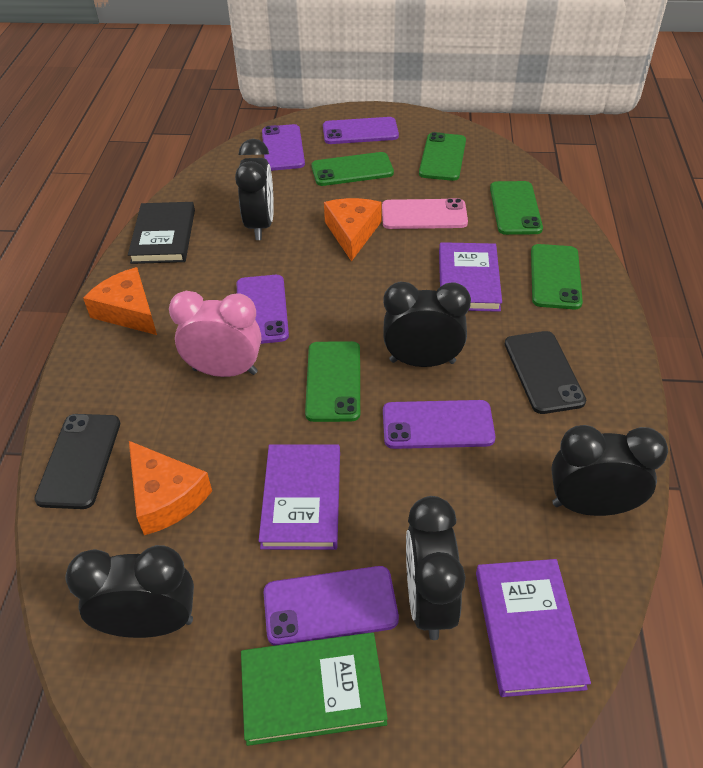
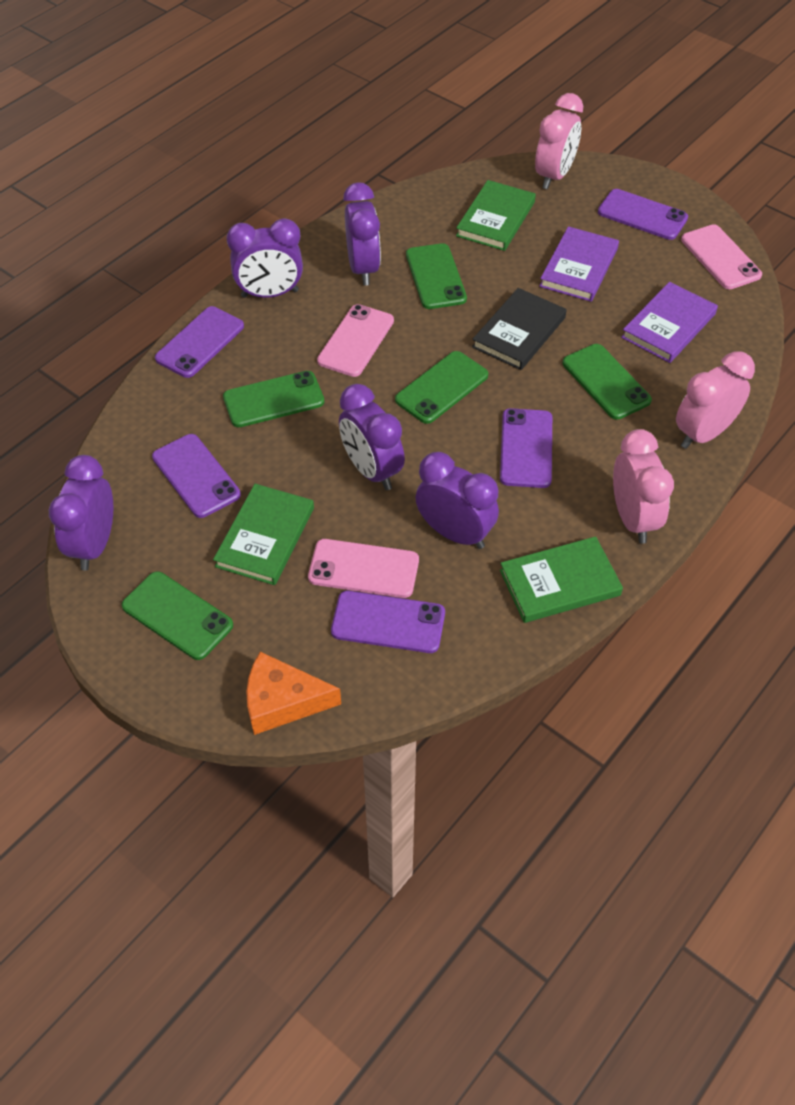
black clock: [65,545,194,638] [235,139,274,240] [383,282,471,367] [406,496,466,640] [551,425,668,516] = 5 -> none = 0
black phone: [34,414,120,509] [505,331,586,414] = 2 -> none = 0
green book: [241,632,388,746] = 1 -> [213,484,314,585] [456,180,536,251] [500,536,623,623] = 3
orange cheese: [83,267,157,335] [129,441,212,535] [324,198,382,262] = 3 -> [246,652,341,735] = 1
pink clock: [169,291,261,377] = 1 -> [535,93,583,189] [613,429,674,544] [676,351,755,449] = 3
pink phone: [382,198,468,229] = 1 -> [308,539,419,598] [317,304,394,377] [681,224,762,289] = 3
purple book: [259,444,340,550] [439,242,502,312] [476,559,591,697] = 3 -> [539,226,619,302] [621,282,718,363] = 2
purple clock: none = 0 -> [49,455,113,571] [227,218,303,298] [339,384,405,490] [343,182,381,286] [416,452,499,549] = 5

